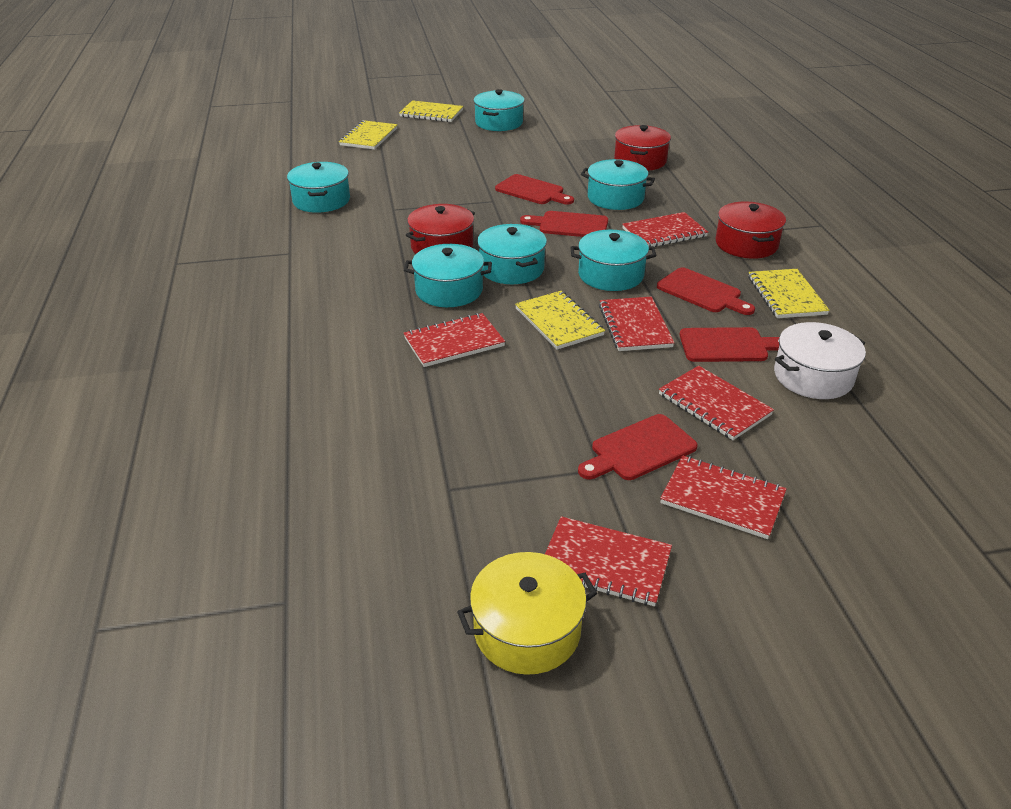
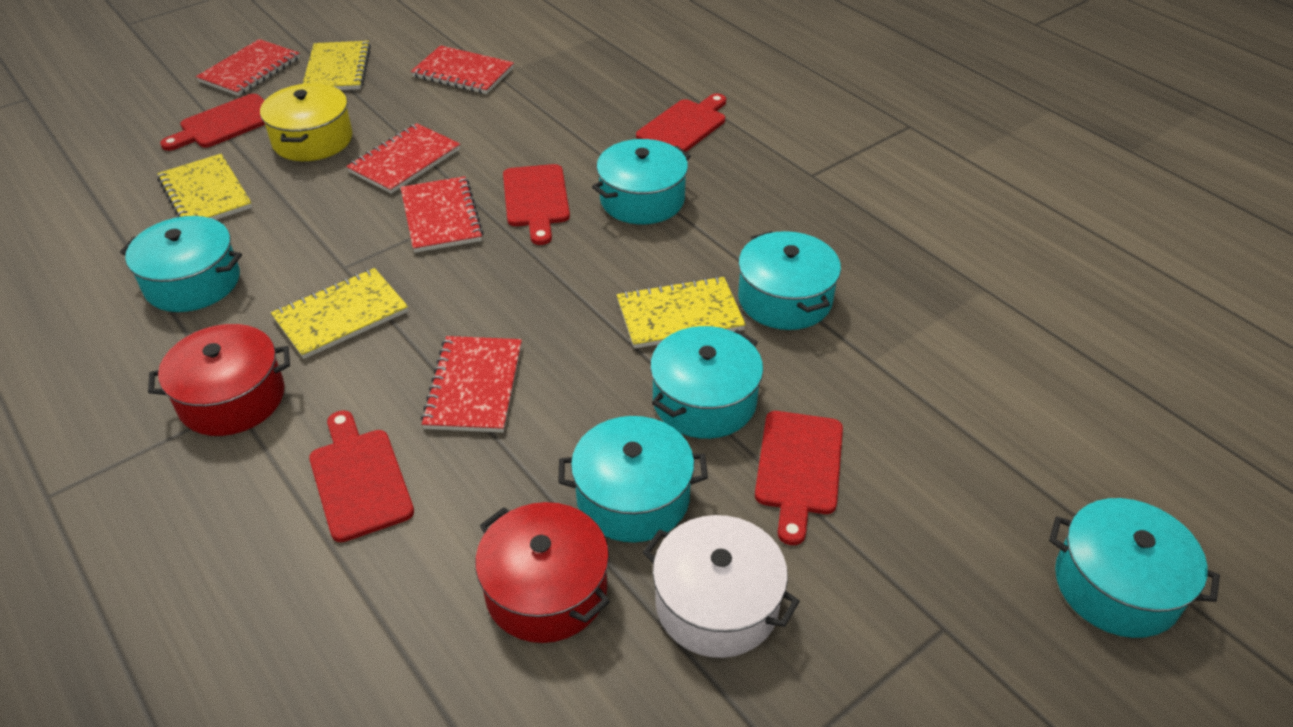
red notebook: [404,313,505,367] [545,516,672,606] [599,297,674,351] [622,212,708,247] [659,366,774,440] [660,455,787,539] = 6 -> [196,39,300,96] [346,123,460,194] [401,176,484,253] [411,45,514,94] [421,336,522,433] = 5
red pot: [406,204,475,254] [614,125,671,171] [716,201,786,259] = 3 -> [148,324,290,436] [475,502,610,643] = 2

